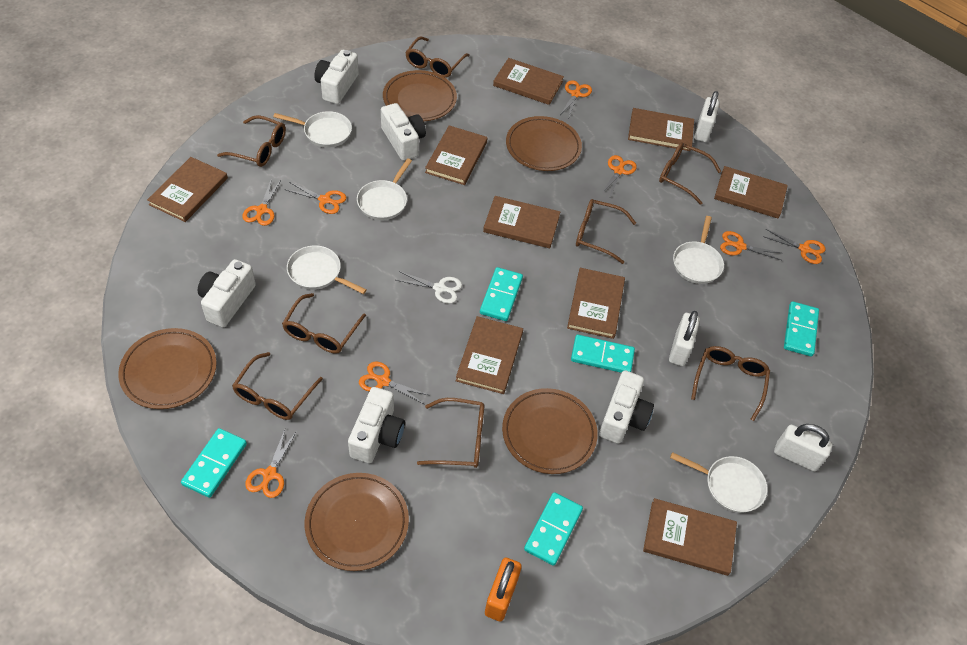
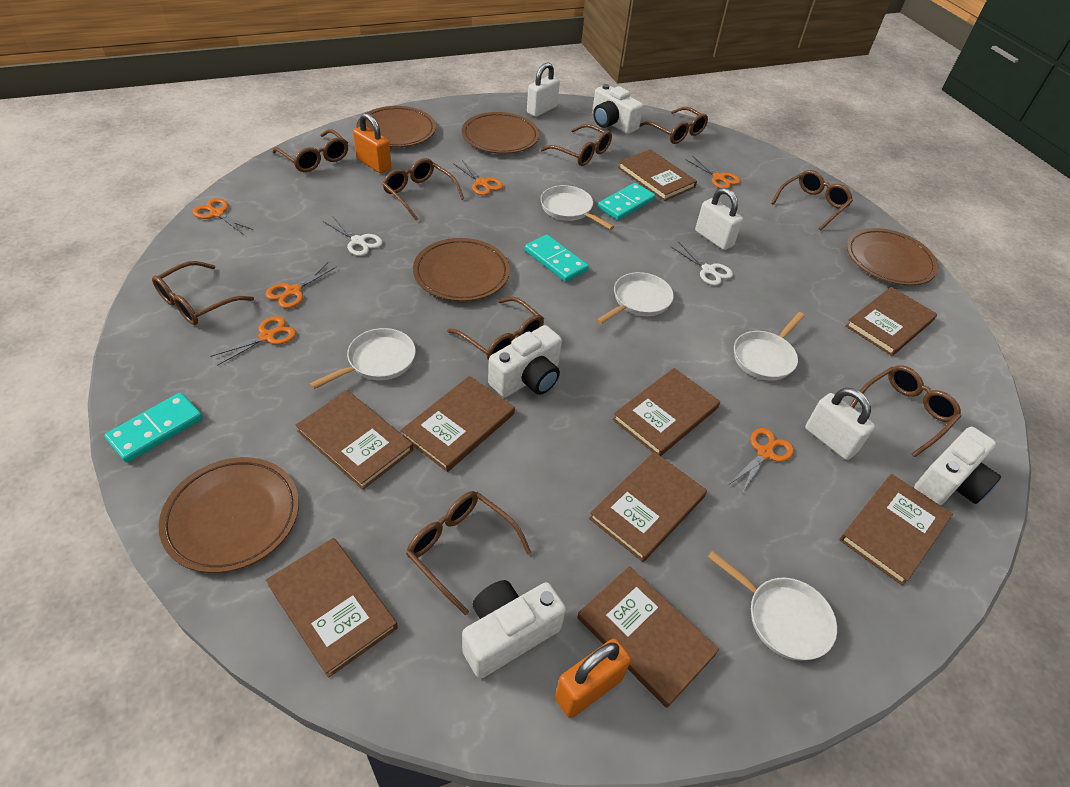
brown glasses: [217,115,286,167] [232,352,323,420] [282,293,366,354] [405,36,470,78] [417,398,484,468] [576,199,636,264] [659,142,721,205] [691,346,770,421] = 8 -> [152,261,254,325] [272,129,348,172] [382,158,464,221] [406,491,531,615] [447,297,544,360] [540,124,612,166] [640,107,708,144] [771,170,853,230] [850,365,961,457] = 9
orange padlock: [485,558,522,621] = 1 -> [353,113,392,173] [555,639,631,718] = 2
orange scissors: [242,178,281,226] [245,430,297,498] [284,182,346,214] [359,361,428,404] [560,80,592,117] [600,155,637,197] [720,231,781,260] [763,229,826,264] = 8 -> [193,198,253,235] [210,316,296,366] [266,262,337,308] [453,160,503,195] [685,156,740,189] [729,428,794,493] = 6
turquoise domino: [181,428,247,498] [480,267,523,321] [524,492,583,566] [571,335,635,373] [784,301,819,357] = 5 -> [104,393,203,463] [525,235,588,282] [598,183,655,220] = 3
white camera: [198,259,256,327] [314,50,359,104] [348,387,405,463] [381,103,426,161] [599,370,654,444] = 5 -> [462,580,566,679] [488,325,562,397] [592,84,643,134] [914,427,1001,506] = 4
white scissors: [396,271,462,304] = 1 -> [323,216,383,256] [670,242,733,285] = 2

